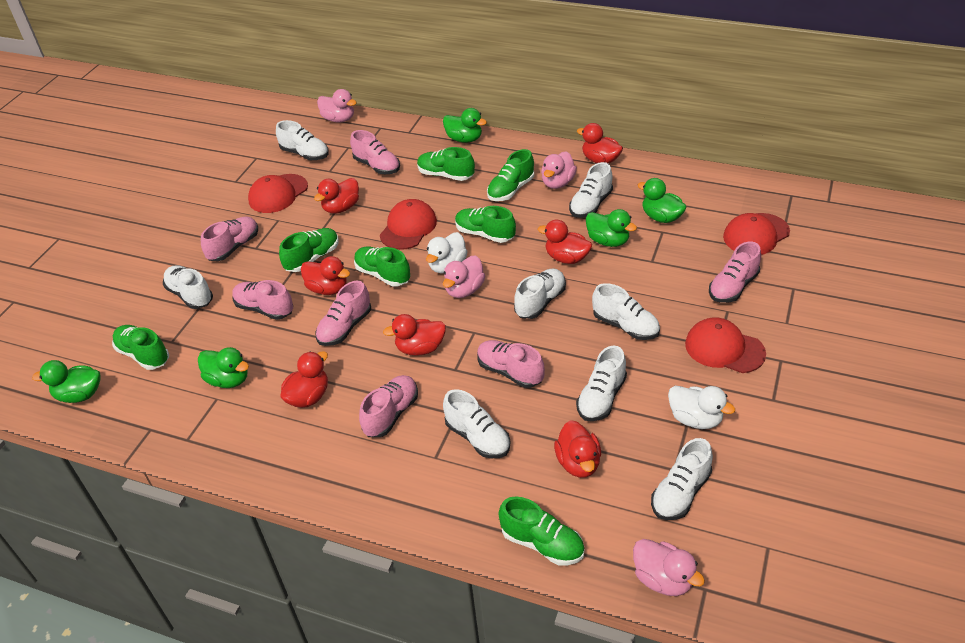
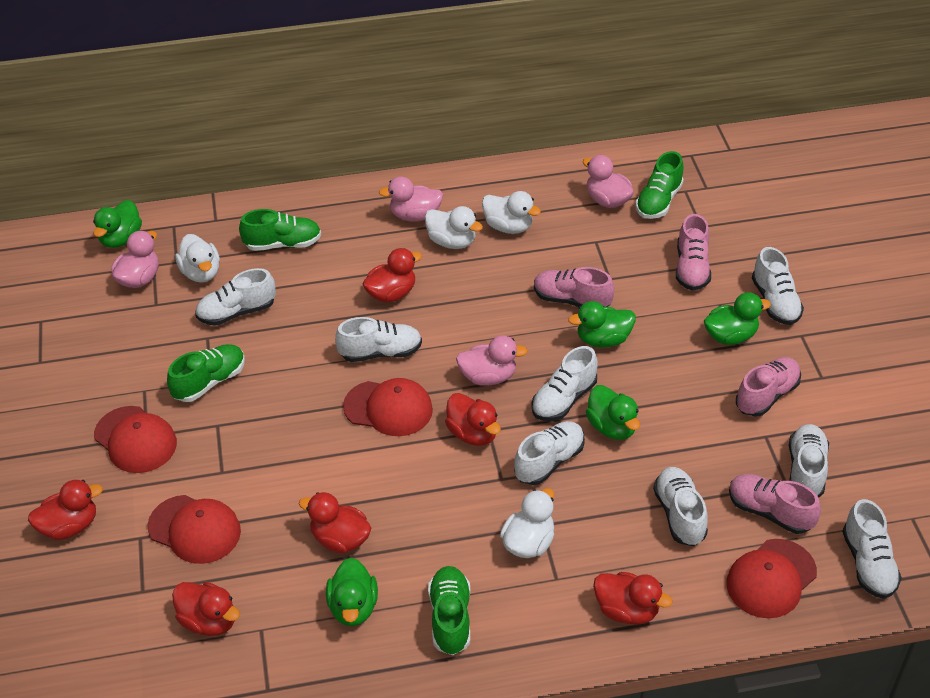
green shoe: [112,325,169,370] [279,228,339,272] [354,247,411,287] [417,147,475,181] [455,206,516,243] [487,149,534,201] [498,497,585,566] = 7 -> [167,344,245,402] [239,209,321,251] [428,566,470,655] [635,151,684,219] = 4
pink shoe: [201,216,258,261] [232,280,293,320] [315,280,371,346] [350,130,400,174] [359,375,418,437] [477,340,545,388] [709,242,761,303] = 7 -> [534,267,614,307] [676,214,711,291] [729,474,821,534] [736,357,801,417] = 4
red duck: [280,351,328,408] [301,256,350,295] [314,178,359,214] [383,314,446,356] [538,220,592,264] [554,420,601,478] [577,123,623,164] = 7 -> [28,480,103,540] [172,582,240,636] [299,492,371,553] [363,248,422,303] [445,393,501,446] [593,572,673,625] = 6
white duck: [426,232,468,273] [668,386,735,429] = 2 -> [175,234,220,283] [425,206,483,249] [482,191,541,234] [500,488,555,558] = 4

